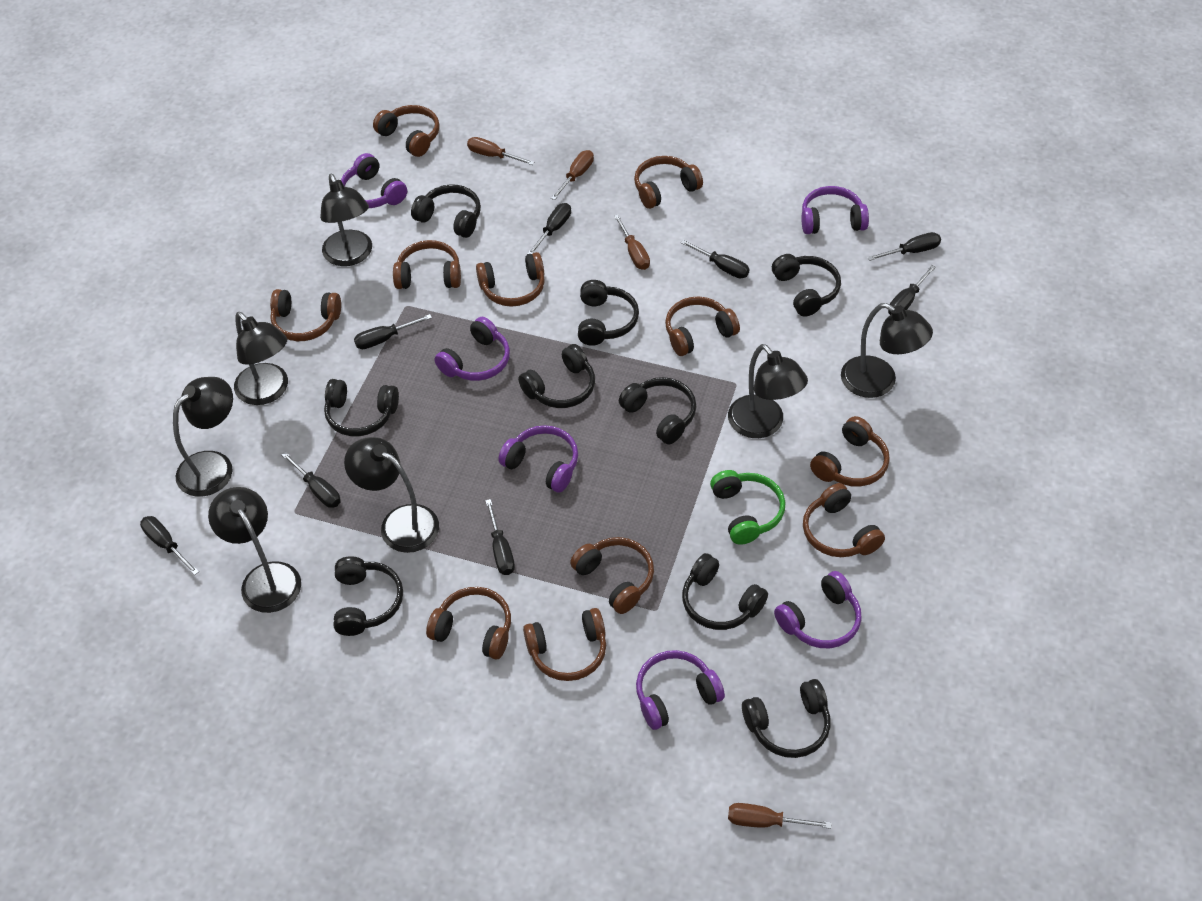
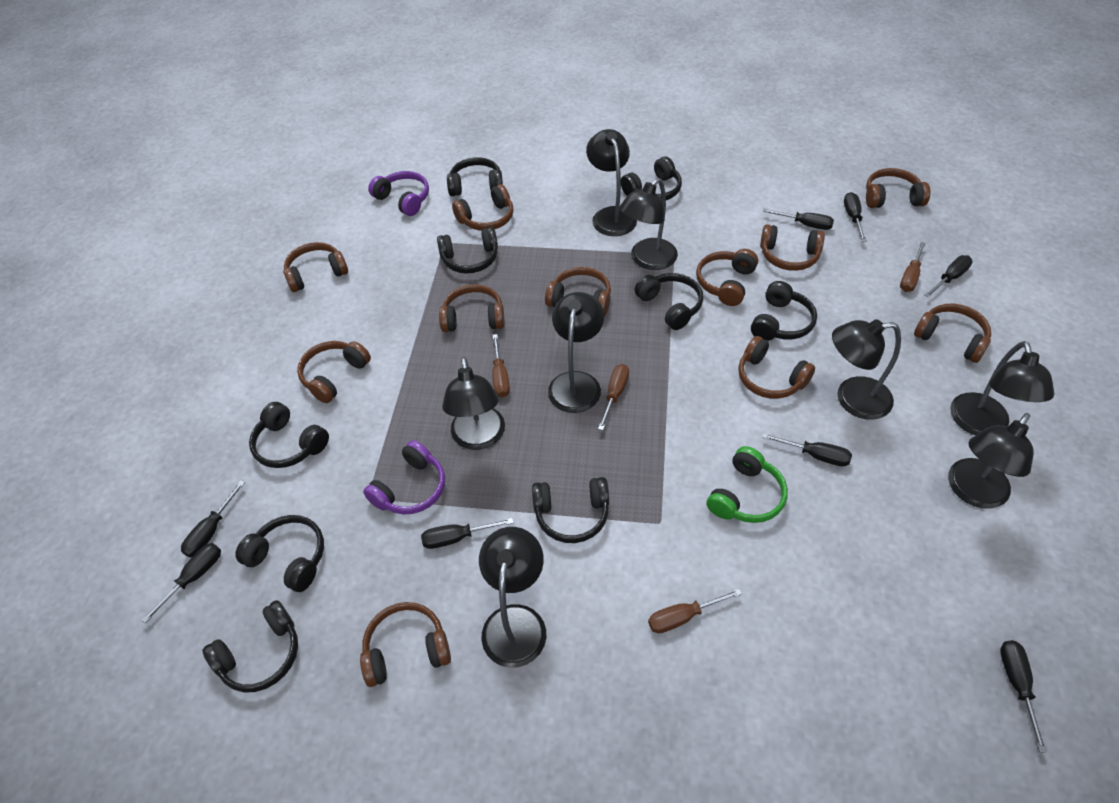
black lamp: [173,377,233,497] [208,487,301,613] [234,312,288,405] [320,174,372,266] [344,437,439,553] [728,344,808,438] [841,303,933,398] = 7 -> [442,357,505,450] [479,527,546,668] [548,292,604,413] [586,129,637,236] [619,178,678,270] [832,319,901,420] [948,413,1034,509] [950,341,1054,435] = 8
purple headphones: [341,153,407,208] [434,317,510,381] [498,425,578,492] [636,650,725,730] [774,571,862,648] [801,186,869,234] = 6 -> [363,440,445,514] [368,171,429,216] = 2

